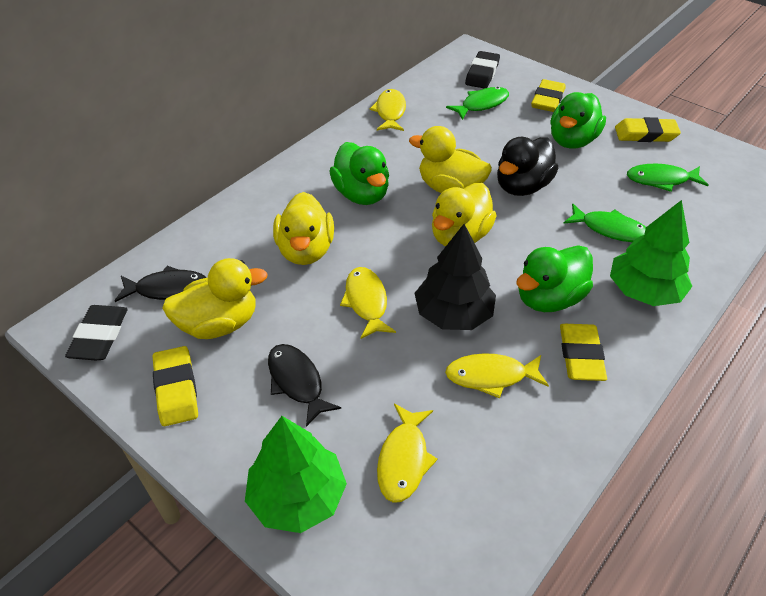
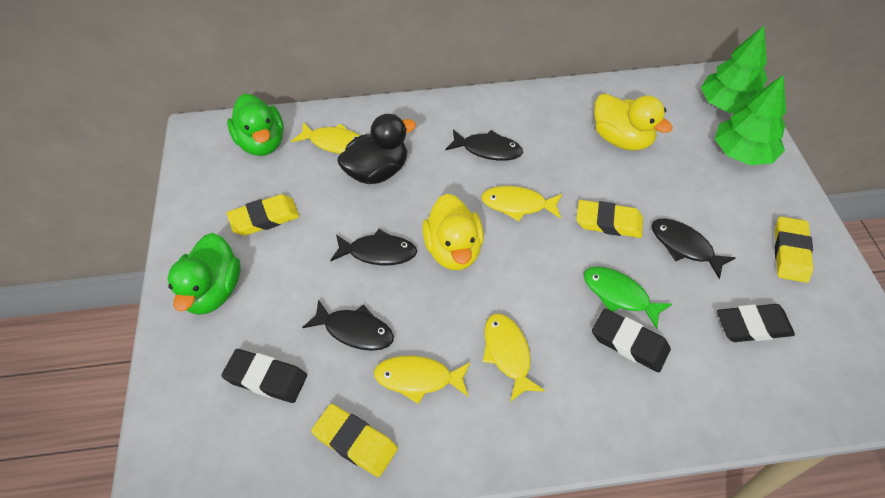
black eraser: [65,305,128,360] [465,51,500,89] = 2 -> [221,349,307,403] [592,309,671,373] [717,304,795,342] = 3
black fish: [115,266,207,302] [268,344,341,427] = 2 -> [302,299,394,351] [330,229,417,265] [446,129,523,161] [652,218,736,279] = 4
black tree: [414,224,496,330] = 1 -> none = 0
green duck: [329,142,389,205] [516,245,593,312] [550,92,606,149] = 3 -> [168,233,241,315] [227,94,284,156] = 2
green fish: [446,87,509,120] [563,203,646,242] [627,164,708,192] = 3 -> [583,266,672,329] = 1
yellow duck: [162,258,268,339] [273,192,334,265] [409,126,492,193] [432,183,496,246] = 4 -> [422,194,484,270] [594,94,673,151] = 2

